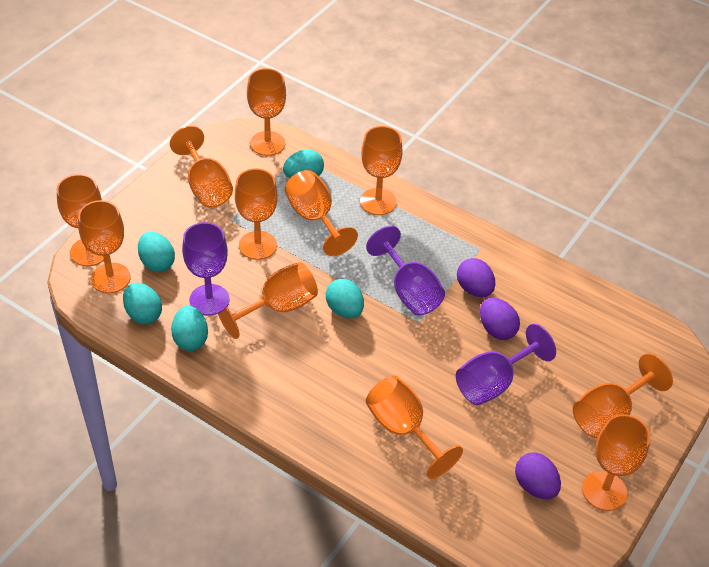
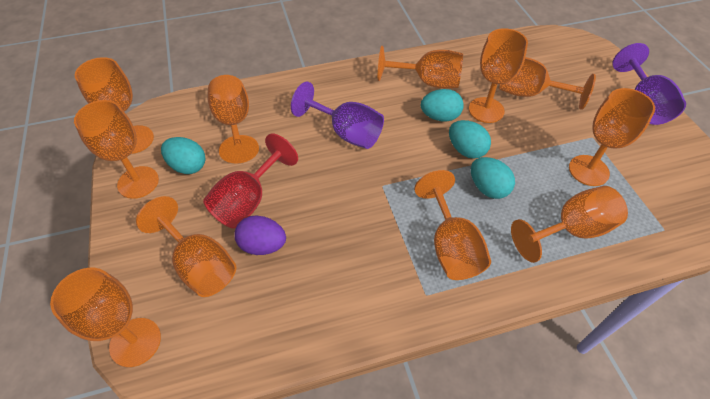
purple egg: [457,258,495,297] [480,298,520,340] [515,452,561,499] = 3 -> [234,216,286,255] = 1
purple goblet: [182,222,229,316] [366,226,445,316] [456,324,556,405] = 3 -> [291,82,384,149] [612,43,686,125] = 2
red goblet: none = 0 -> [203,133,298,228] = 1
turquoise egg: [123,283,162,324] [138,232,175,272] [171,306,208,351] [283,150,324,178] [326,279,364,318] = 5 -> [161,137,205,174] [421,89,464,122] [449,120,491,159] [471,157,515,199] = 4

